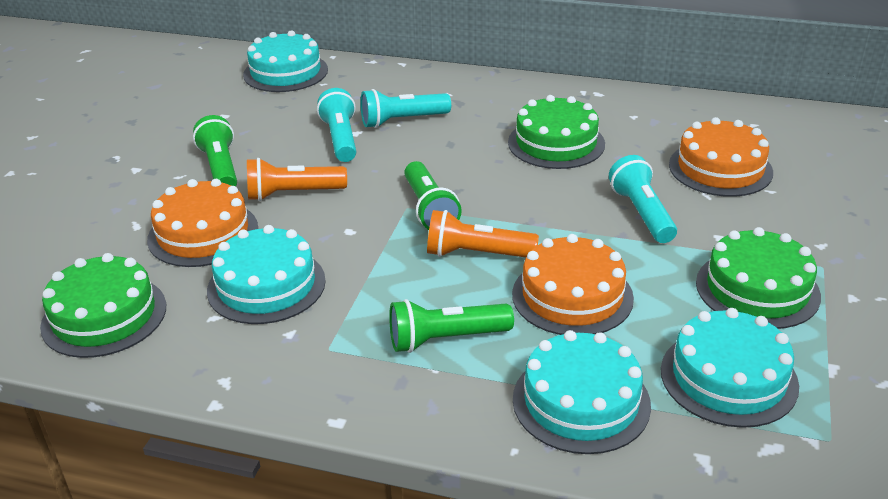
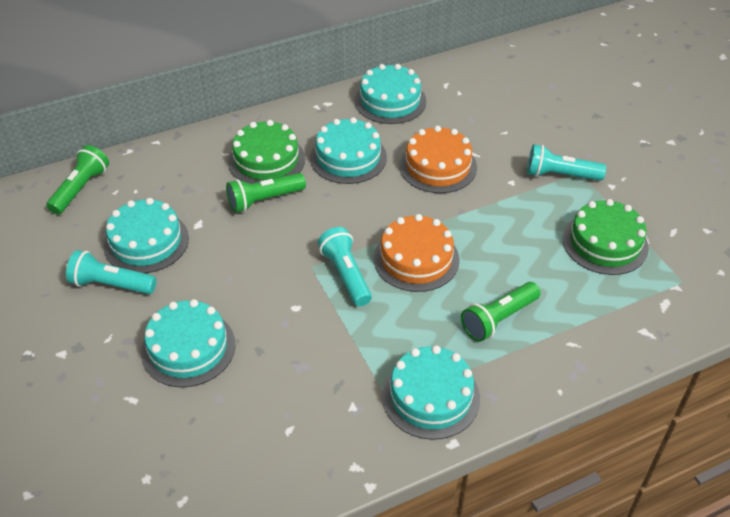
green cake: [40,253,166,358] [508,95,605,169] [696,227,821,329] = 3 -> [228,120,305,184] [563,199,649,275] = 2
orange cake: [147,179,258,267] [512,234,634,335] [669,117,773,197] = 3 -> [374,214,460,292] [399,126,477,193] = 2
orange flashlight: [247,158,347,201] [427,210,539,258] = 2 -> none = 0
turquoise cake: [207,225,326,324] [243,30,328,92] [513,330,651,454] [661,308,799,428] = 4 -> [103,198,189,273] [141,299,235,387] [310,117,387,184] [354,64,426,124] [382,345,480,440] = 5

